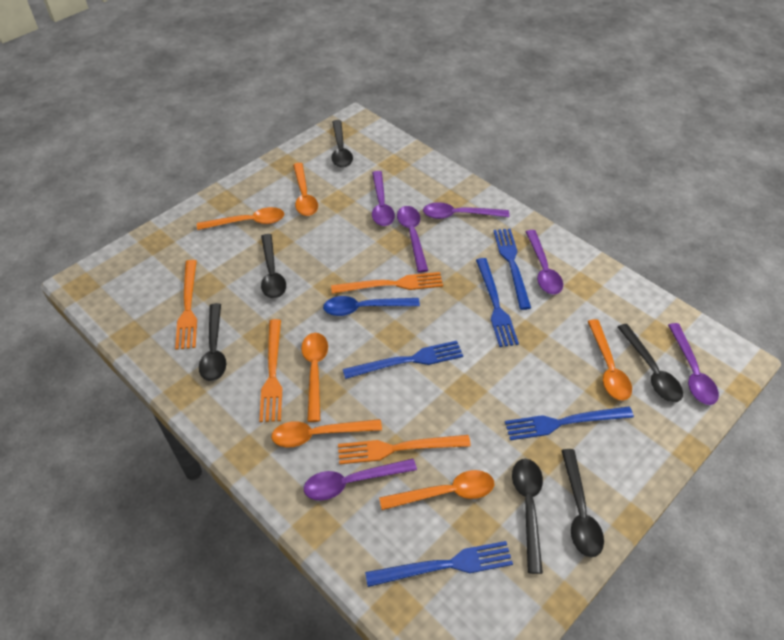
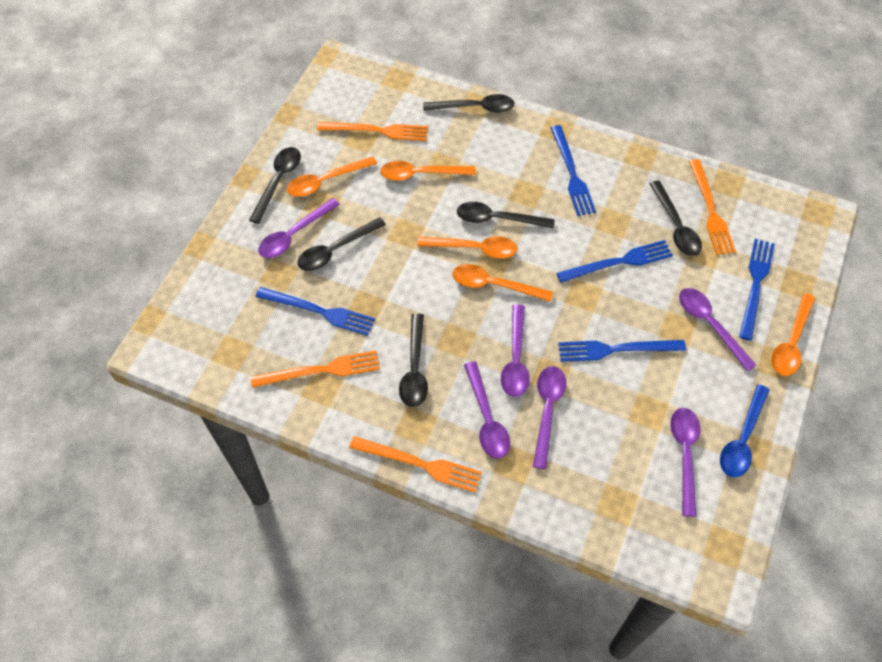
orange spoon: [197,207,284,230] [271,419,382,448] [293,163,318,216] [301,333,328,422] [379,470,494,510] [587,319,632,401] = 6 -> [287,156,377,197] [380,161,476,181] [417,236,517,259] [453,264,553,302] [771,293,815,376] = 5

